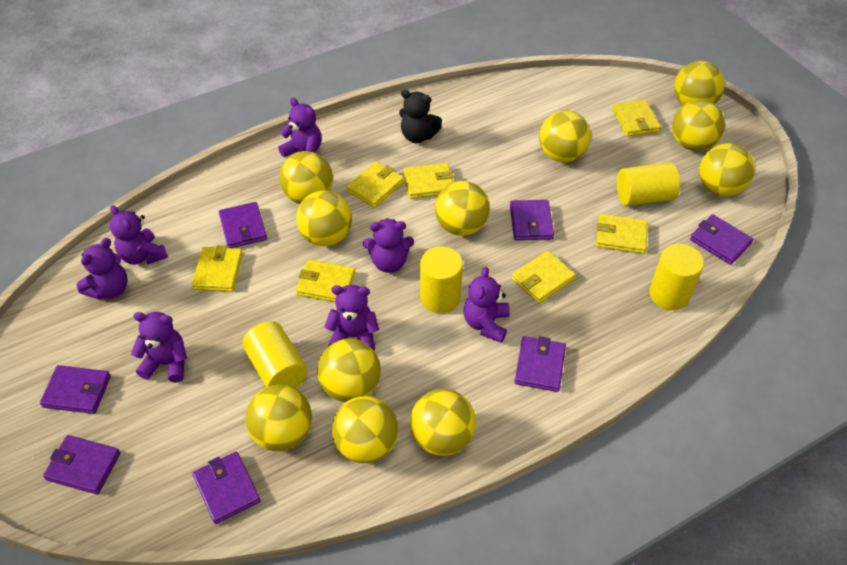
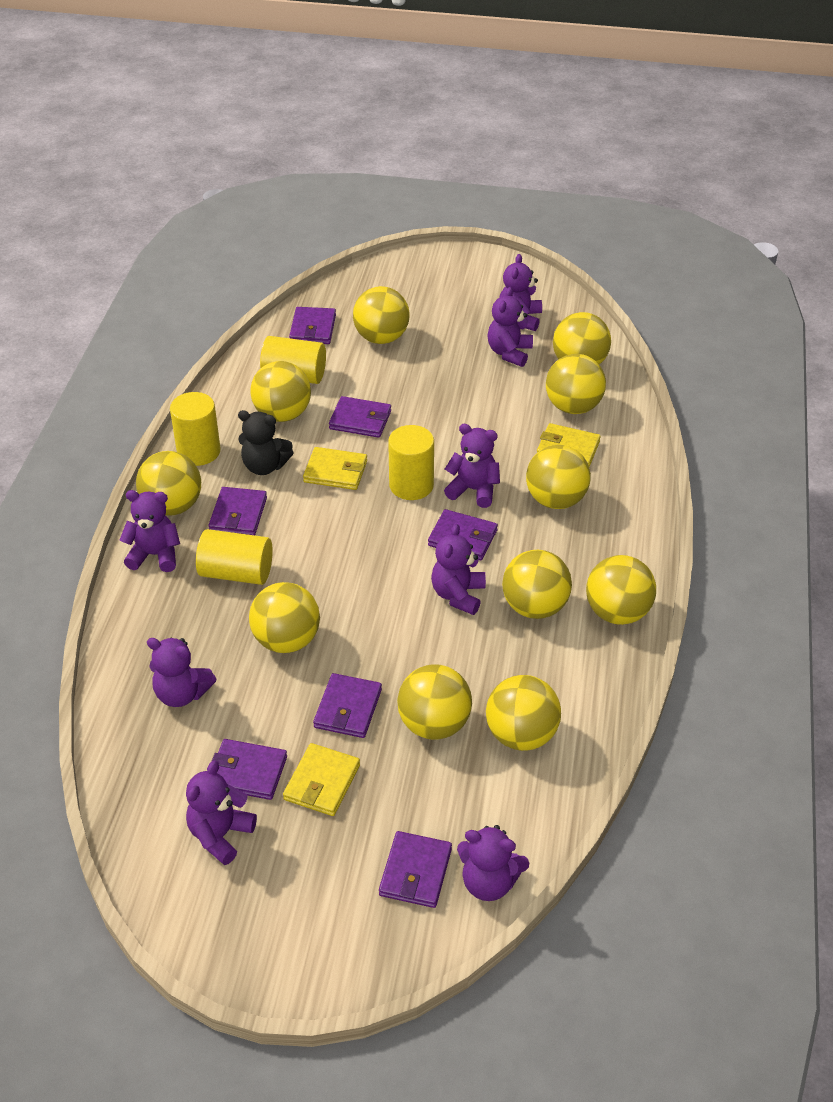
purple teddy bear: [76,238,128,300] [110,205,168,265] [131,312,187,383] [278,98,321,157] [324,285,379,350] [363,219,414,273] [464,267,510,343] = 7 -> [120,490,180,572] [147,638,216,707] [186,760,257,865] [431,524,486,615] [444,424,500,508] [457,825,529,901] [487,287,533,367] [499,254,542,331] = 8
yellow wallet: [192,245,243,292] [296,260,356,302] [347,161,404,208] [404,163,454,199] [512,251,576,303] [596,214,648,254] [612,99,661,137] = 7 -> [283,743,360,816] [303,447,367,490] [537,423,601,467] = 3

